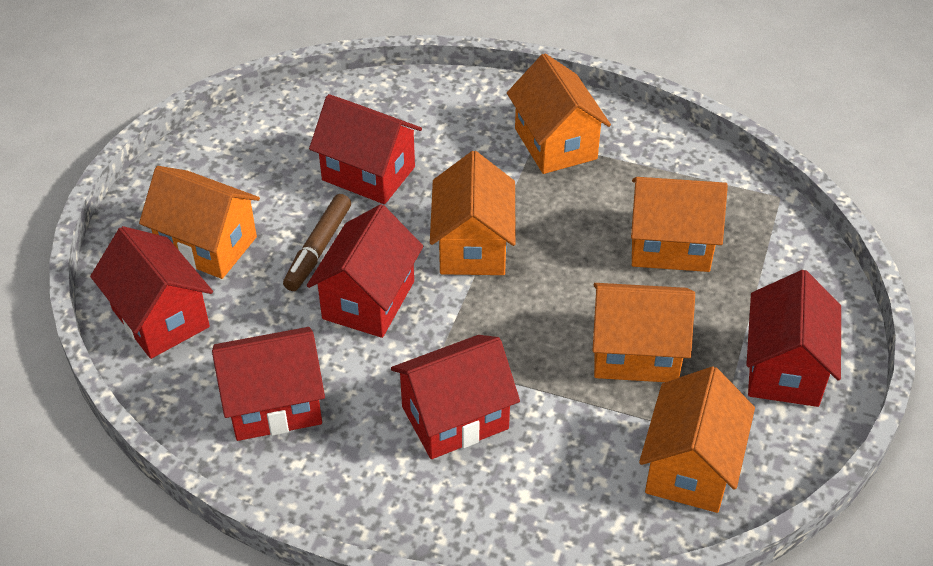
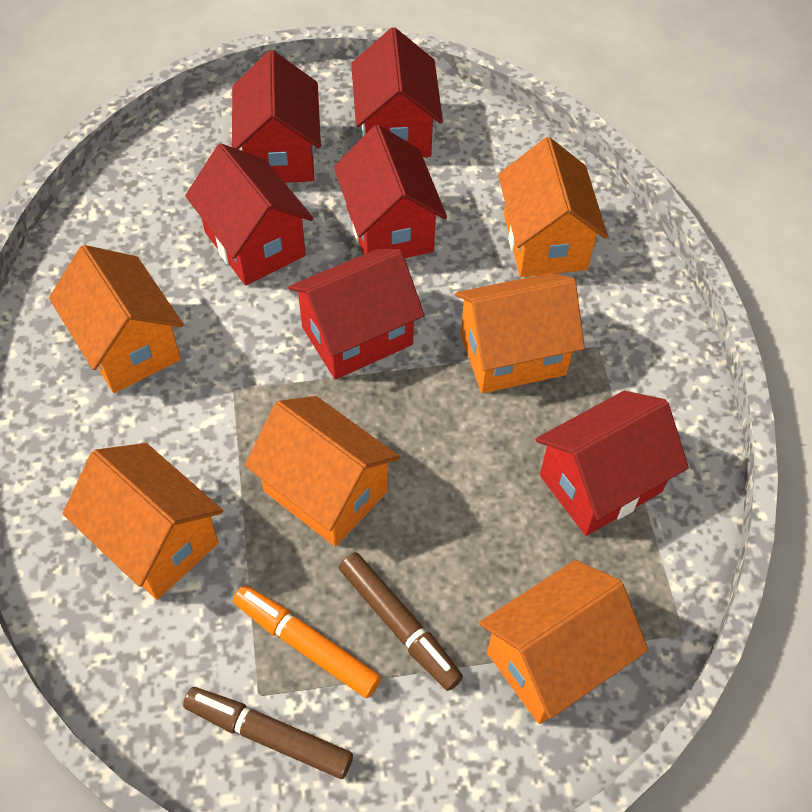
brown marker: [283,194,351,291] = 1 -> [183,687,353,779] [339,552,463,691] = 2
orange marker: none = 0 -> [233,585,381,698] = 1

